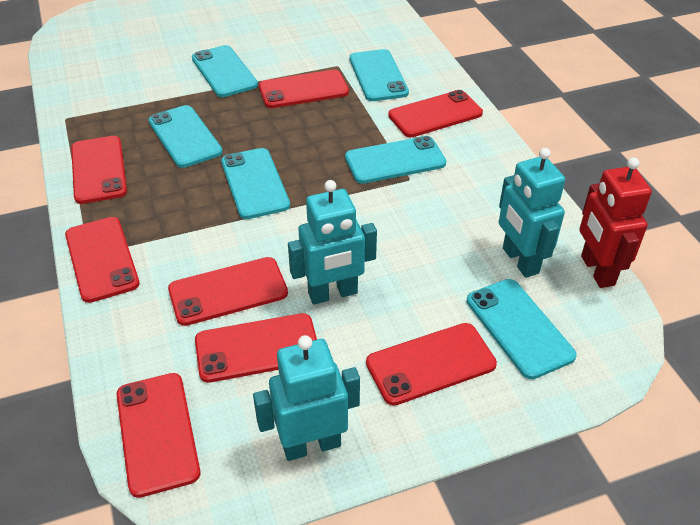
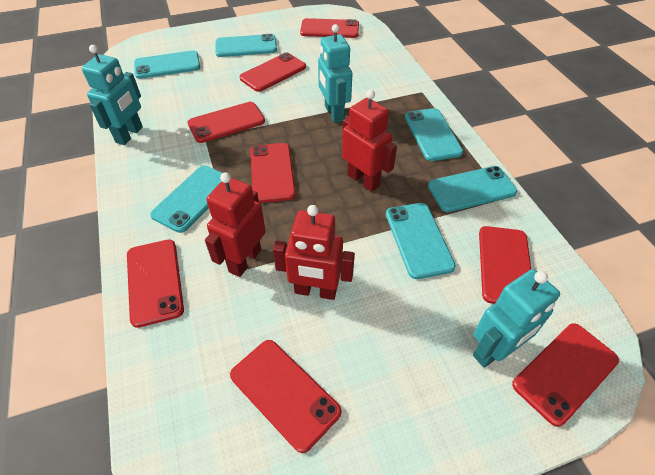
red robot: [579,157,652,288] = 1 -> [205,172,266,277] [273,205,355,300] [342,90,397,192] = 3

